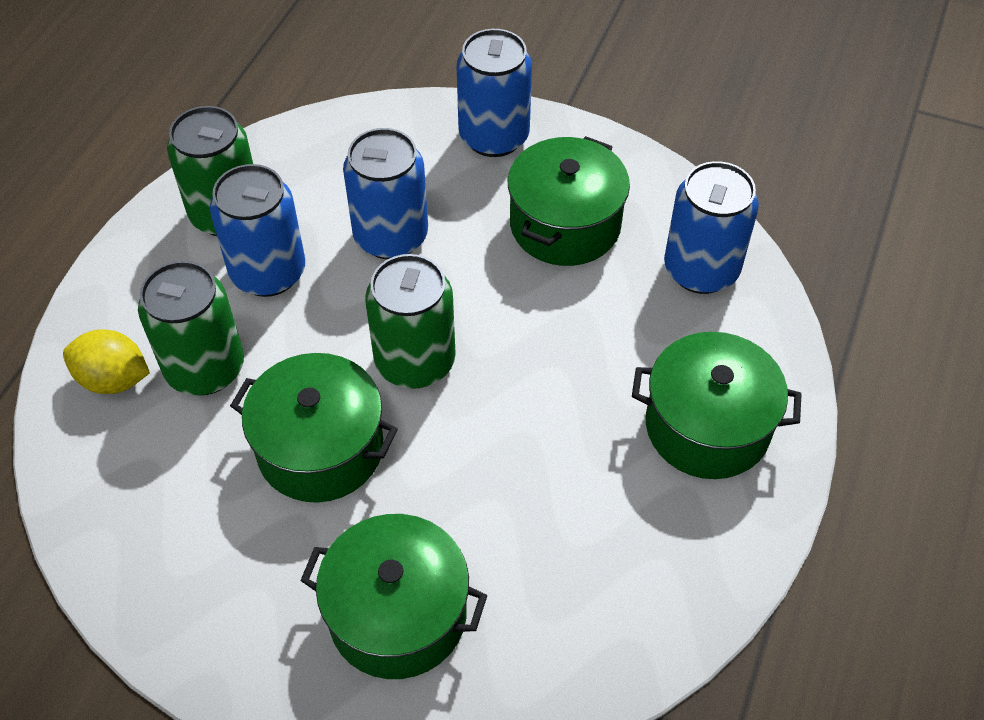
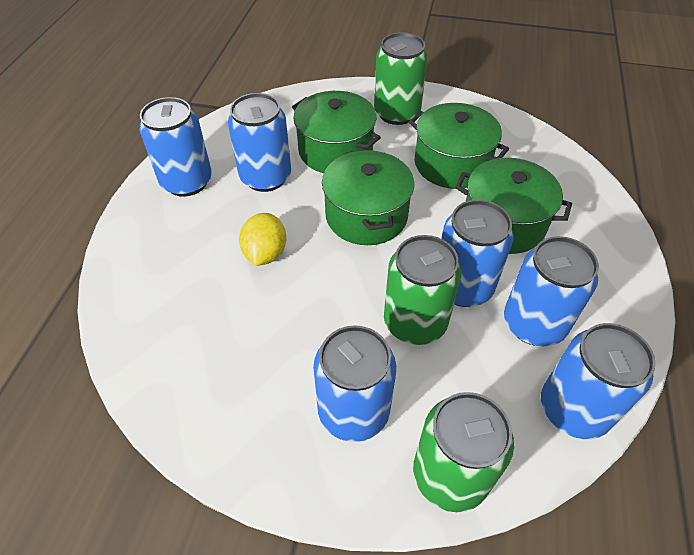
blue can: [210,164,305,297] [343,128,428,259] [457,29,532,157] [664,161,759,294] = 4 -> [139,97,212,197] [228,93,291,192] [313,325,396,442] [441,200,514,307] [504,236,599,346] [541,323,656,439] = 6

